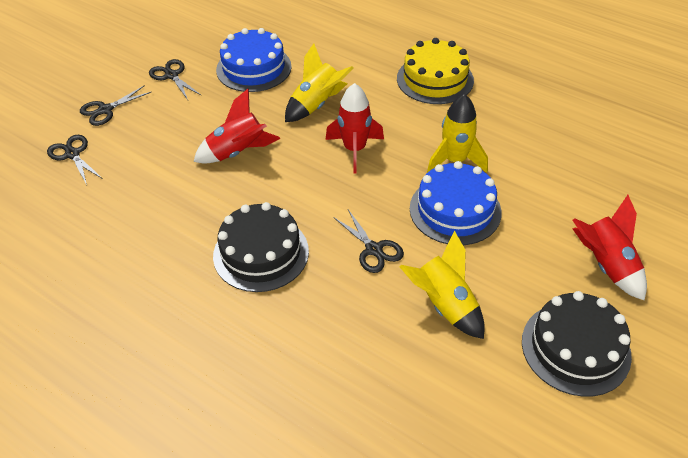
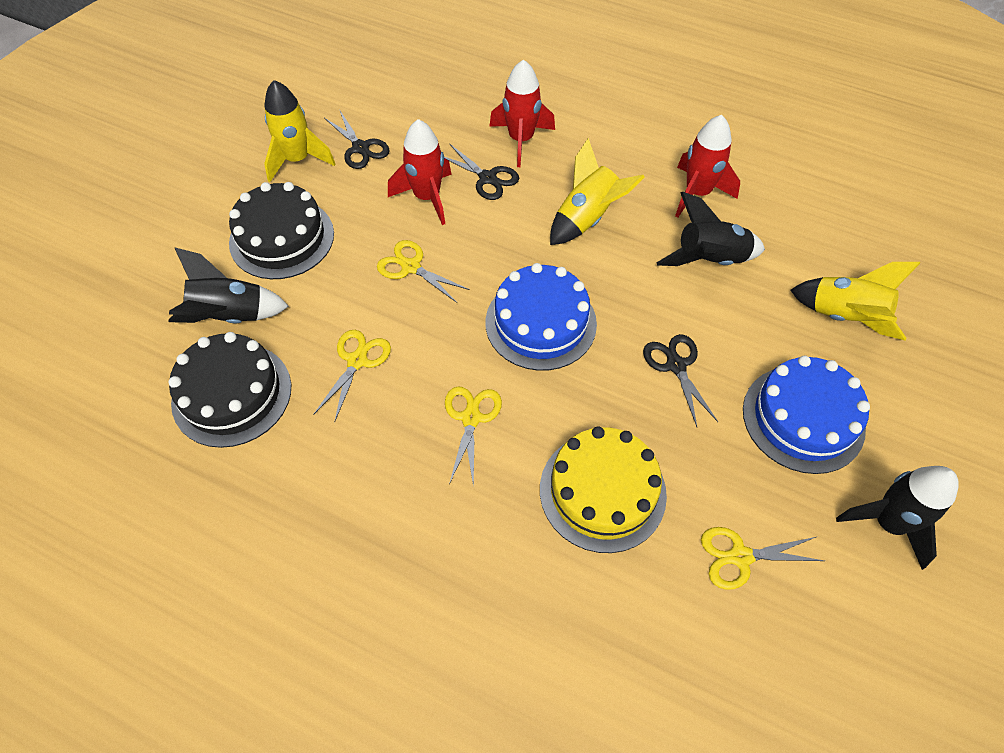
black rocket: none = 0 -> [169,247,289,323] [656,192,765,266] [836,466,959,570] = 3
black scissors: [47,135,103,185] [80,85,151,126] [149,59,202,100] [333,209,404,273] = 4 -> [324,111,390,169] [444,143,519,200] [643,334,718,427] = 3
yellow scissors: none = 0 -> [313,330,391,423] [377,240,470,303] [445,387,502,487] [701,527,825,590] = 4

